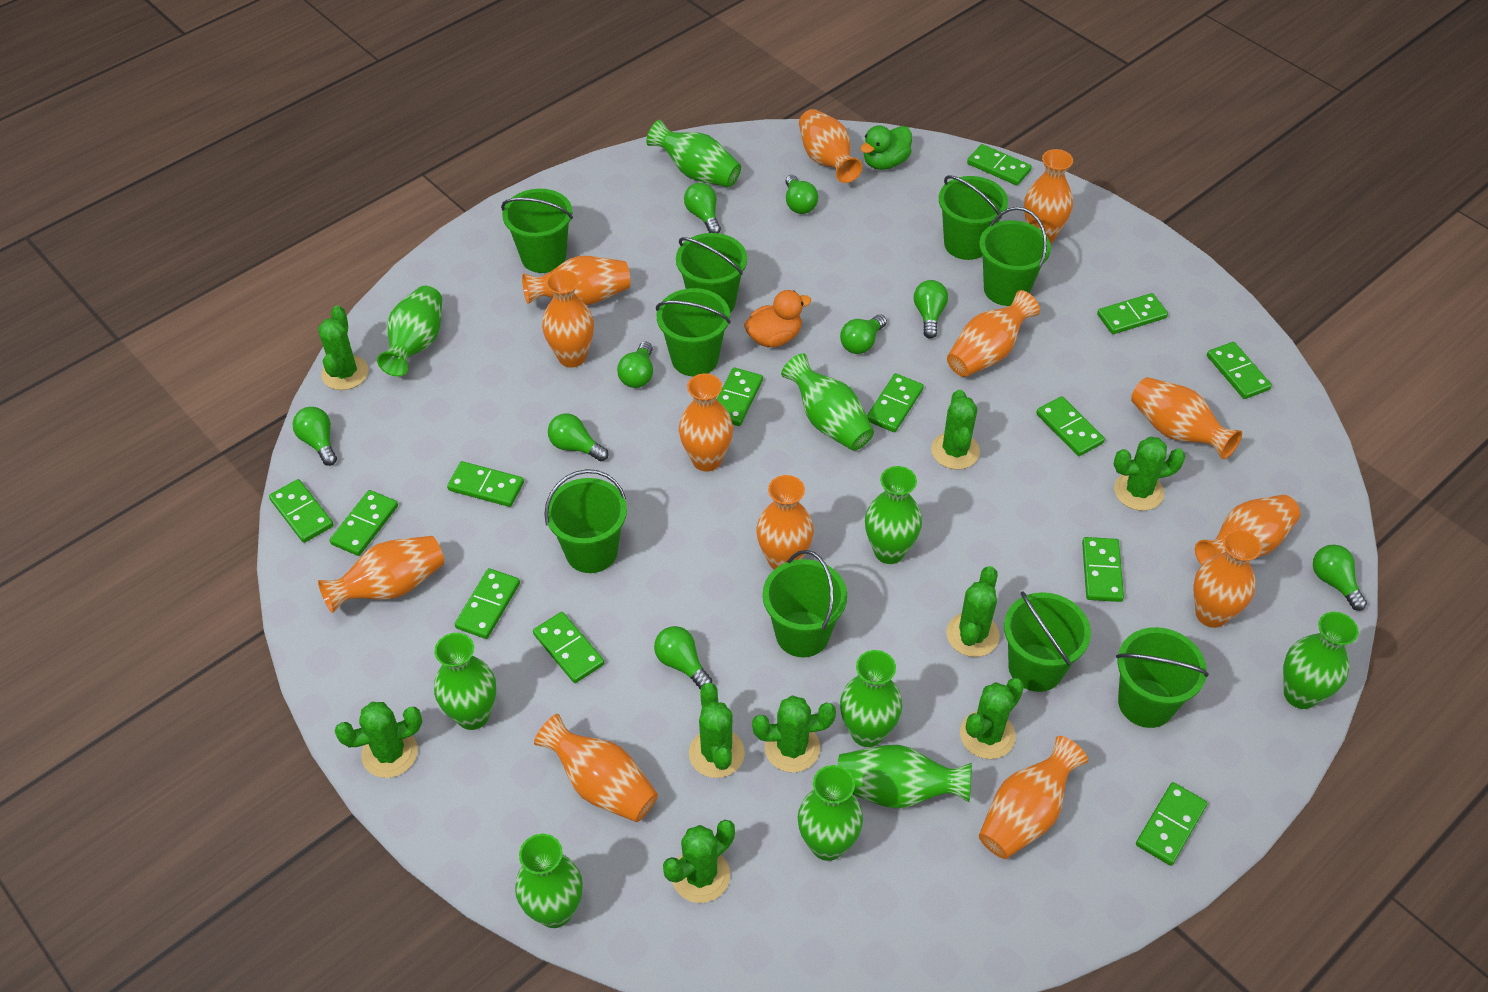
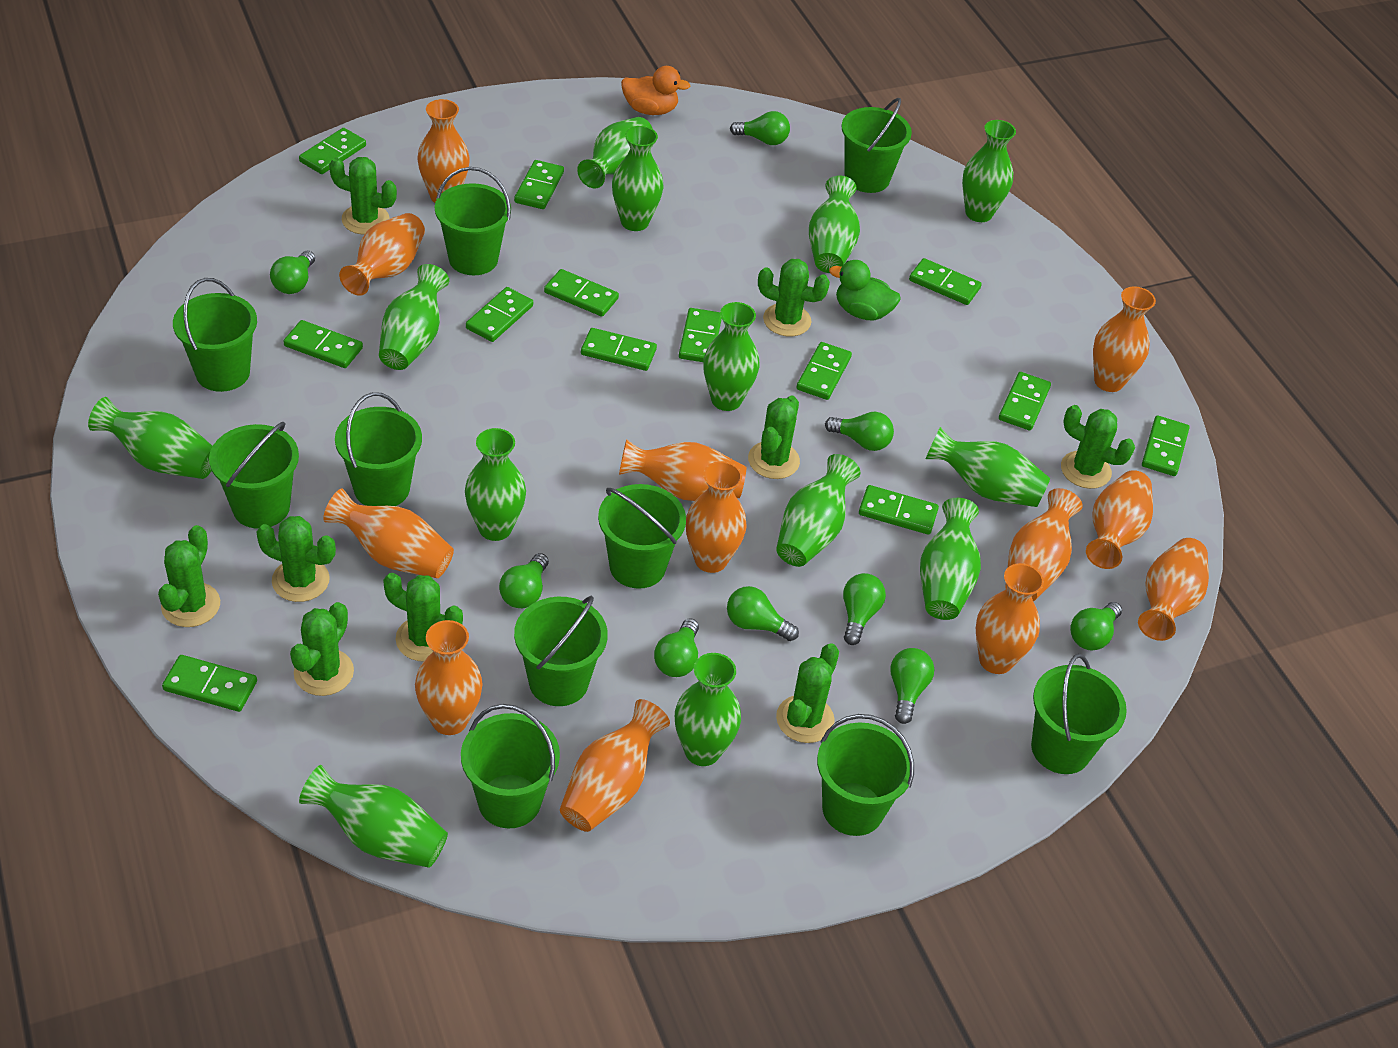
green bucket: [501,189,573,273] [544,469,627,573] [656,288,731,376] [676,233,747,313] [762,550,847,657] [939,175,1008,260] [979,207,1051,306] [1004,591,1091,692] [1116,627,1209,728] = 9 -> [173,278,257,392] [209,422,299,529] [335,392,422,506] [435,167,511,275] [461,704,560,828] [514,596,608,706] [598,484,686,589] [817,714,914,836] [842,98,912,193] [1031,654,1127,774] = 10
green vase: [377,286,442,377] [434,633,496,730] [515,834,583,928] [646,120,741,187] [781,353,874,451] [798,765,863,861] [837,745,972,808] [840,650,902,747] [865,466,922,564] [1283,612,1359,709] = 10 -> [88,397,213,479] [299,765,448,868] [379,264,449,370] [465,428,526,541] [577,117,652,189] [612,126,663,231] [675,653,741,766] [703,302,760,411] [776,454,860,567] [809,176,860,273] [920,498,981,620] [926,427,1050,507] [962,120,1016,222] = 13
orange vase: [318,536,444,613] [522,256,630,305] [534,714,658,822] [542,270,594,367] [679,373,733,471] [756,475,814,570] [799,109,862,183] [947,290,1040,377] [979,736,1088,859] [1024,149,1073,244] [1131,377,1242,459] [1193,530,1262,628] [1195,495,1300,565] = 13 -> [323,489,454,578] [339,213,425,296] [415,620,483,735] [418,99,470,203] [560,699,670,832] [619,439,746,501] [686,461,747,573] [976,563,1044,674] [1005,488,1082,601] [1086,470,1153,569] [1093,286,1156,392] [1138,538,1209,641] = 12

